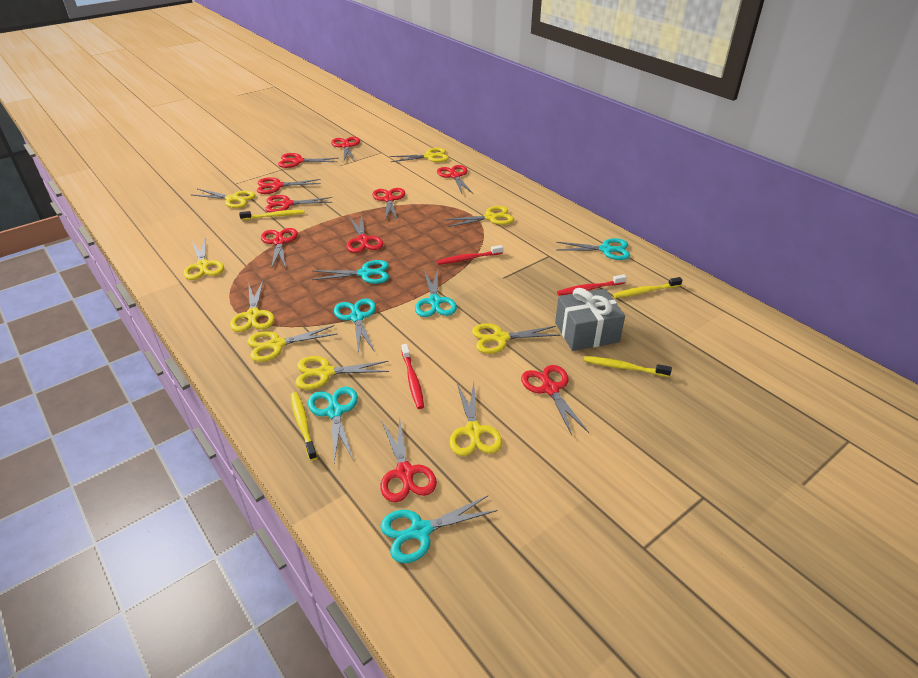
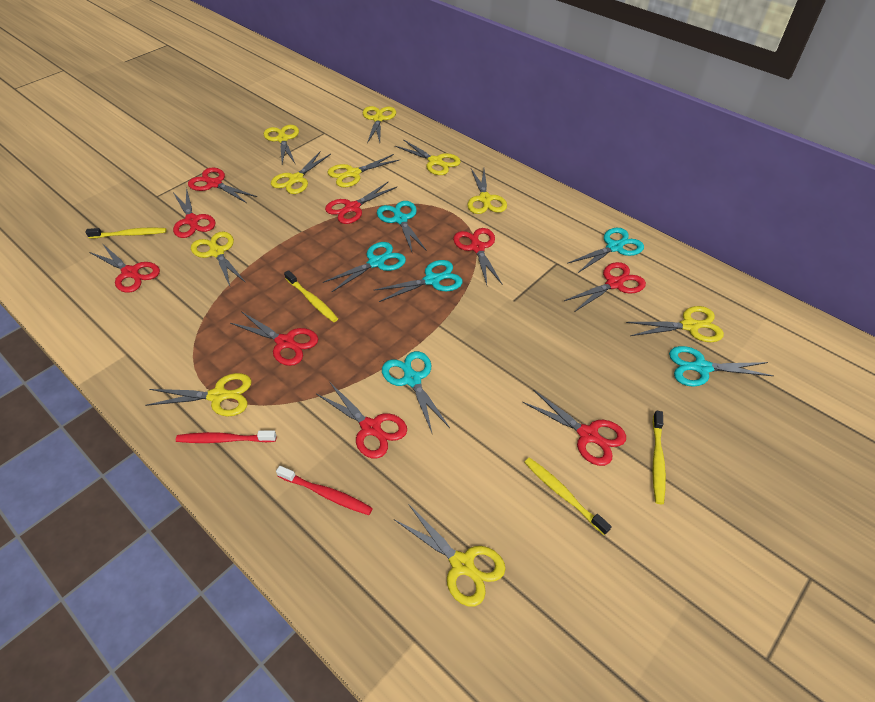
grey gift: [555,288,625,351] = 1 -> none = 0
red scissors: [257,177,321,194] [261,228,298,269] [265,195,332,213] [278,153,338,168] [331,137,360,162] [346,214,384,253] [372,188,405,221] [380,416,437,502] [437,165,473,194] [521,365,589,435] = 10 -> [89,244,160,293] [173,187,216,238] [188,168,257,203] [230,311,318,366] [316,383,407,459] [325,182,397,224] [453,228,502,285] [522,389,626,466] [564,262,646,312] = 9
red toothbrush: [401,344,424,409] [436,245,503,265] [557,274,626,295] = 3 -> [176,430,277,443] [276,466,373,515] = 2
yellow scissors: [183,238,224,280] [192,189,256,208] [230,281,275,332] [247,325,337,362] [295,356,389,390] [389,148,449,162] [444,206,514,227] [449,382,502,456] [472,324,560,354] = 9 -> [145,373,252,416] [191,232,246,286] [264,125,299,164] [271,151,331,194] [328,154,399,187] [363,106,396,143] [395,139,461,175] [395,504,506,606] [467,169,507,214] [626,306,724,342] = 10

